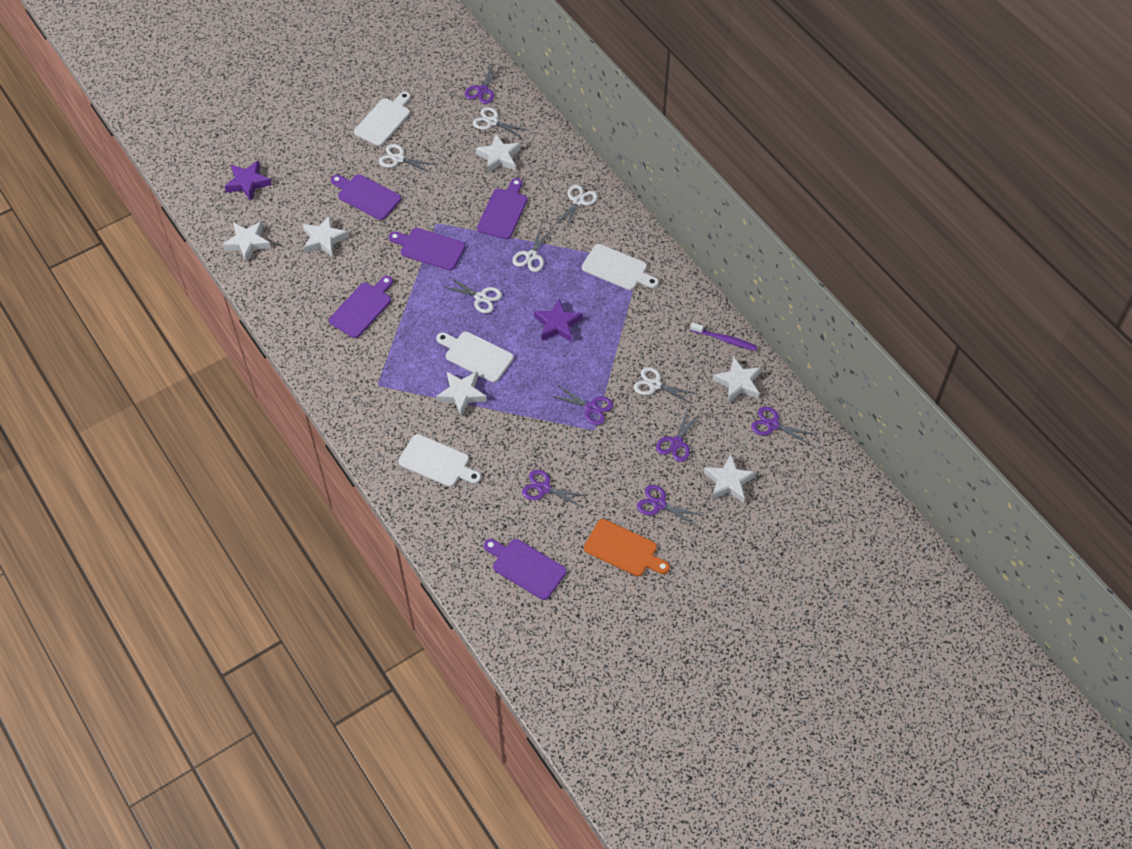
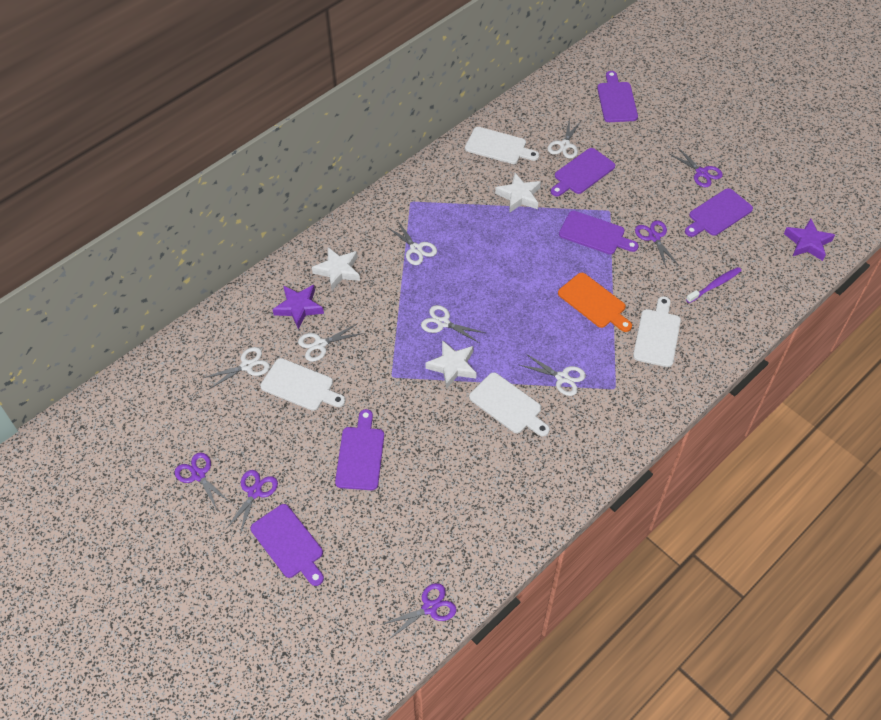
purple cutting board: [329,276,393,338] [331,174,401,220] [388,228,465,270] [477,178,527,239] [484,539,566,600] = 5 -> [251,504,324,586] [335,409,384,490] [551,148,615,197] [559,211,639,254] [597,71,638,122] [685,188,753,237] = 6
purple scissors: [465,64,503,104] [522,470,588,507] [550,385,613,425] [637,485,704,527] [656,408,701,462] [751,406,816,445] = 6 -> [175,452,230,510] [225,470,278,535] [381,583,456,639] [635,220,678,267] [670,147,723,188] = 5
white star: [222,221,271,262] [303,215,349,257] [436,372,487,417] [476,134,521,173] [703,454,756,503] [713,356,762,403] = 6 -> [312,247,360,290] [425,340,477,389] [495,173,541,213] = 3

